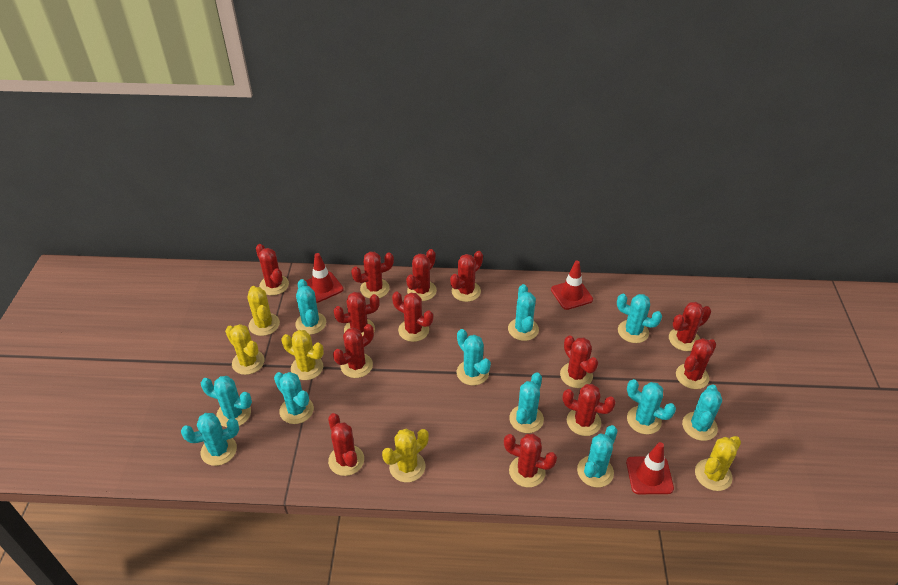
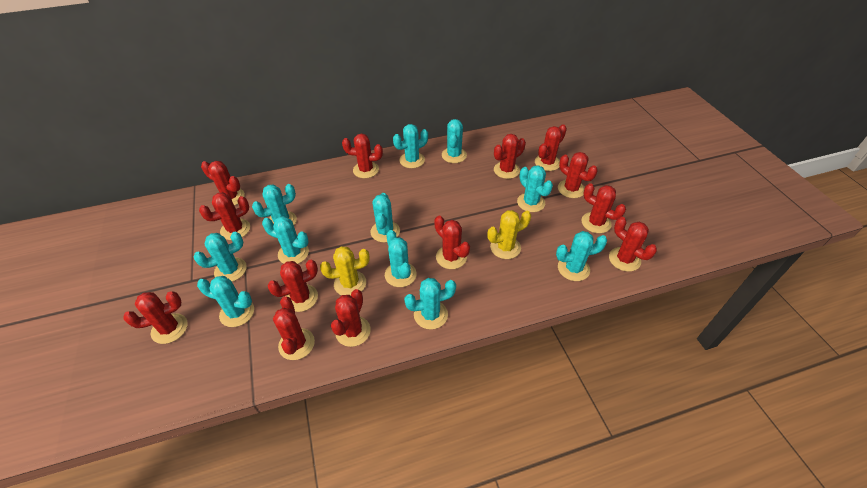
red traffic cone: [306,253,344,303] [551,261,593,310] [626,442,674,494] = 3 -> none = 0
yellow cactus: [225,324,264,375] [248,286,280,336] [282,330,324,380] [382,429,429,482] [695,436,741,491] = 5 -> [320,246,370,295] [487,210,531,259] = 2

